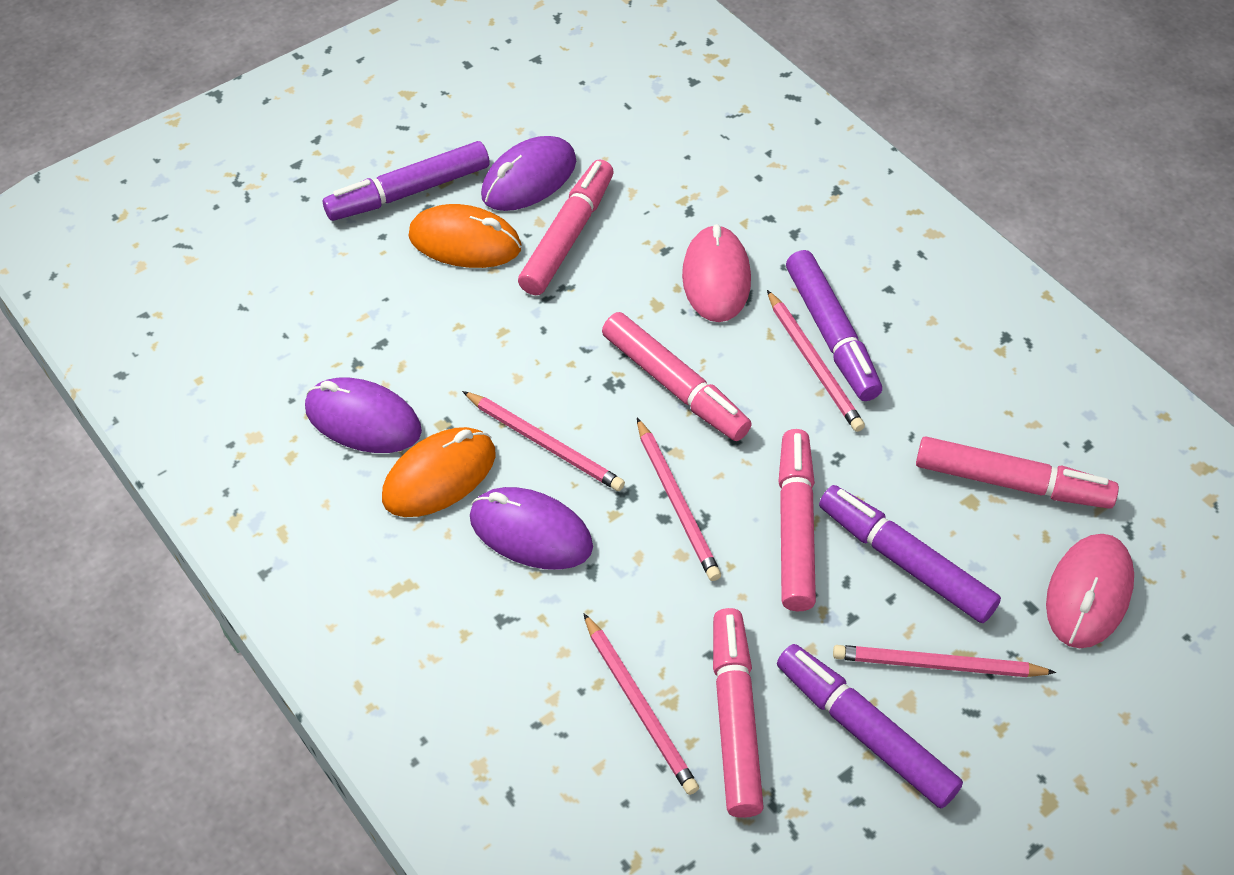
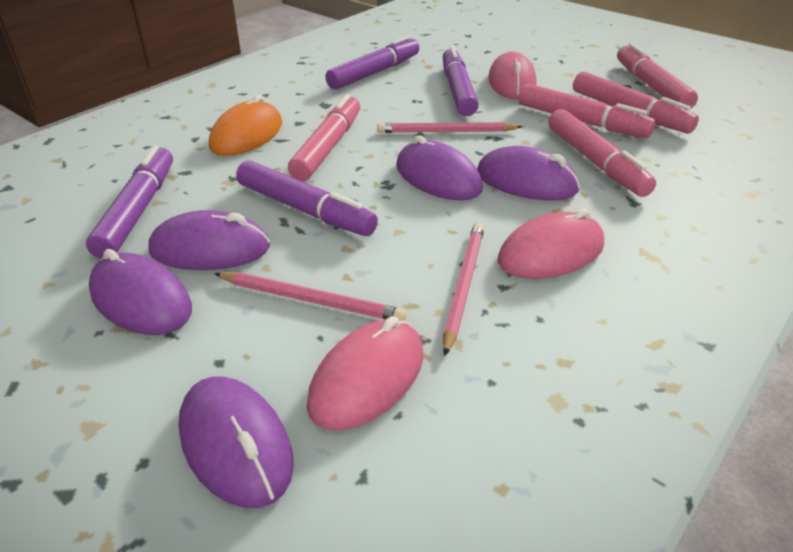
orange mouse: [382,427,496,517] [409,204,521,268] = 2 -> [209,95,282,156] = 1
pink mouse: [682,224,751,322] [1046,534,1134,648] = 2 -> [307,316,423,430] [488,52,537,99] [498,208,604,279] = 3
pink pencil: [462,391,625,491] [583,613,699,795] [637,418,721,581] [767,290,865,432] [833,645,1056,677] = 5 -> [214,272,406,321] [377,122,523,133] [443,222,484,356] = 3
purple mouse: [305,378,422,453] [470,487,593,570] [481,136,576,211] = 3 -> [89,249,192,335] [148,210,270,270] [178,377,294,508] [396,135,483,200] [477,146,580,201] = 5

